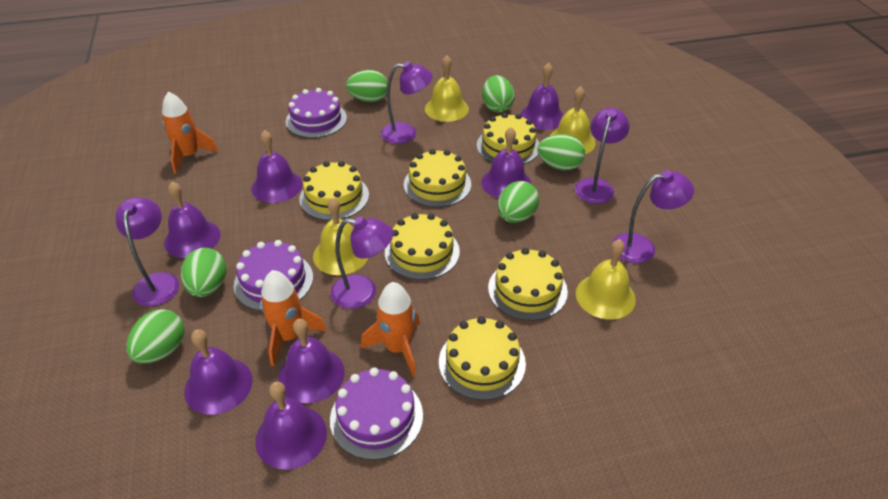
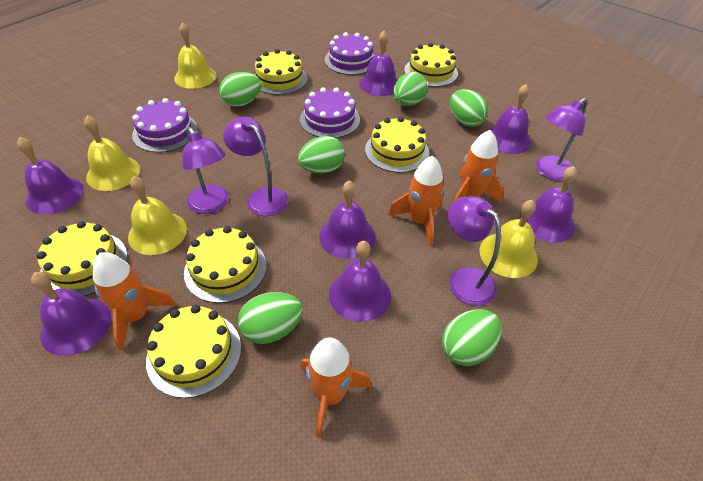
orange rocket: [162,91,219,174] [260,270,327,366] [361,282,420,377] = 3 -> [93,252,176,351] [301,337,371,438] [388,155,444,246] [453,130,504,204] = 4
purple lamp: [116,197,179,306] [331,216,393,309] [381,61,433,144] [575,108,630,204] [612,170,694,263] = 5 -> [182,127,229,214] [223,117,288,216] [448,196,501,306] [536,98,587,181] = 4

